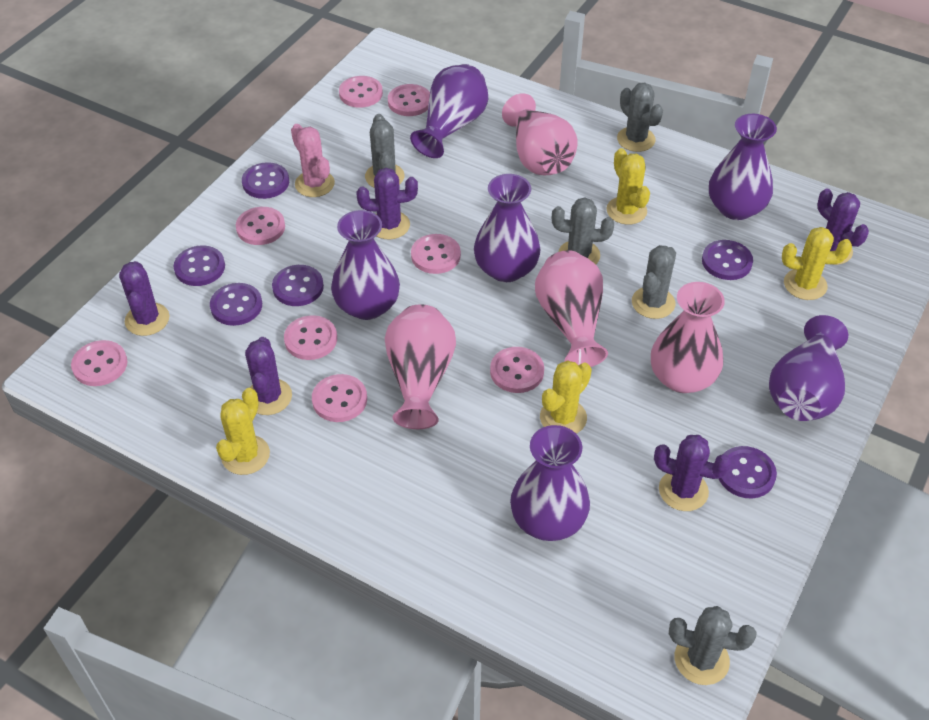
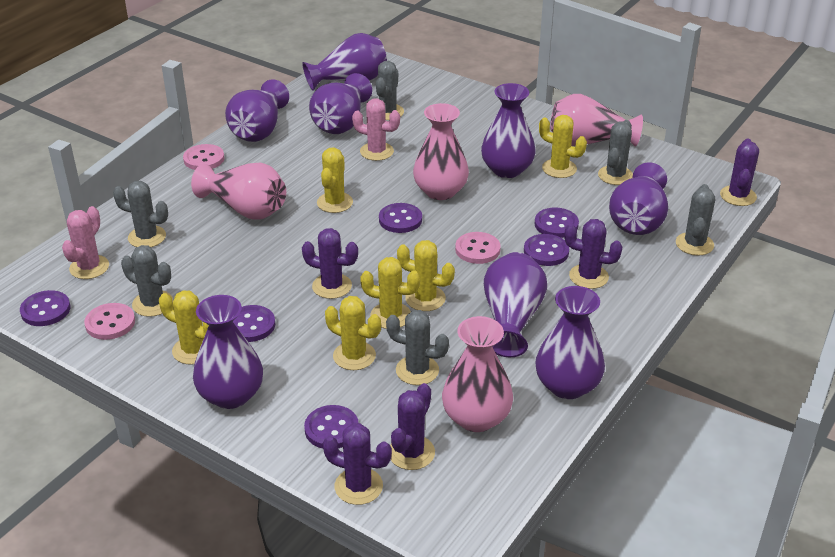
grey cactus: [365,114,404,188] [552,197,614,264] [617,82,663,152] [632,245,676,319] [669,606,757,685] = 5 -> [113,181,168,247] [121,245,173,317] [376,61,404,120] [386,310,449,385] [598,120,633,185] [676,184,715,256] = 6
pink button: [71,340,127,386] [236,207,285,245] [284,315,337,360] [312,374,367,422] [339,76,383,108] [388,84,430,116] [411,234,461,274] [490,347,544,393] = 8 -> [84,303,135,340] [183,144,224,170] [455,232,501,264] = 3
pink cactus: [291,124,335,197] = 1 -> [62,206,109,279] [352,98,400,161] = 2
purple vase: [331,210,400,320] [410,64,488,158] [474,174,541,282] [510,425,590,541] [709,114,777,220] [769,315,848,421] = 6 -> [193,295,263,409] [225,79,289,142] [302,33,387,91] [309,73,372,134] [481,83,535,178] [484,252,547,357] [535,286,605,399] [609,162,668,235] = 8
yellow cactus: [216,388,270,475] [540,360,592,434] [606,148,650,225] [782,227,852,300] = 4 -> [159,290,209,364] [317,148,353,213] [325,296,381,370] [360,257,420,329] [397,240,455,311] [539,115,587,178] = 6

